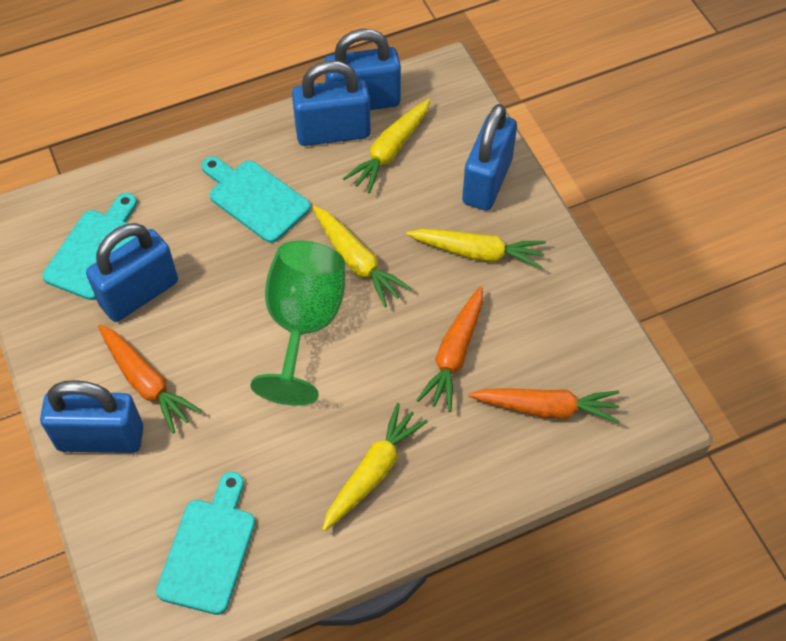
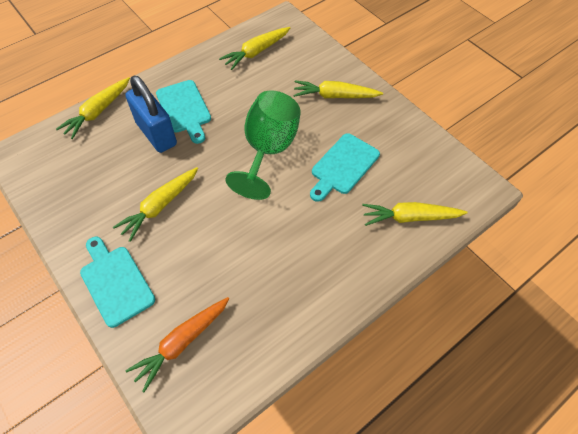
blue padlock: [40,380,143,453] [86,223,178,322] [292,61,371,146] [324,29,401,110] [462,104,517,211] = 5 -> [125,76,177,153] = 1
orange carrot: [98,324,202,433] [417,286,483,412] [469,388,620,424] = 3 -> [125,297,230,392] = 1
yellow carrot: [313,206,411,307] [322,403,428,532] [343,99,430,193] [406,229,546,269] = 4 -> [56,77,130,139] [113,167,198,242] [219,27,290,70] [294,80,383,98] [362,202,468,226] = 5

